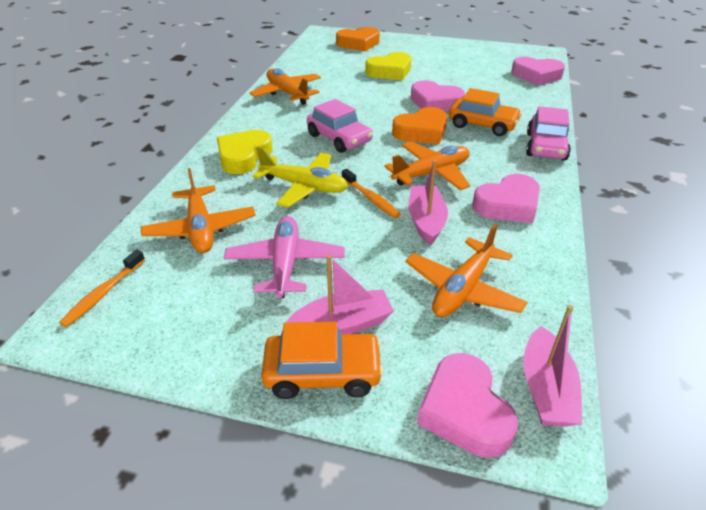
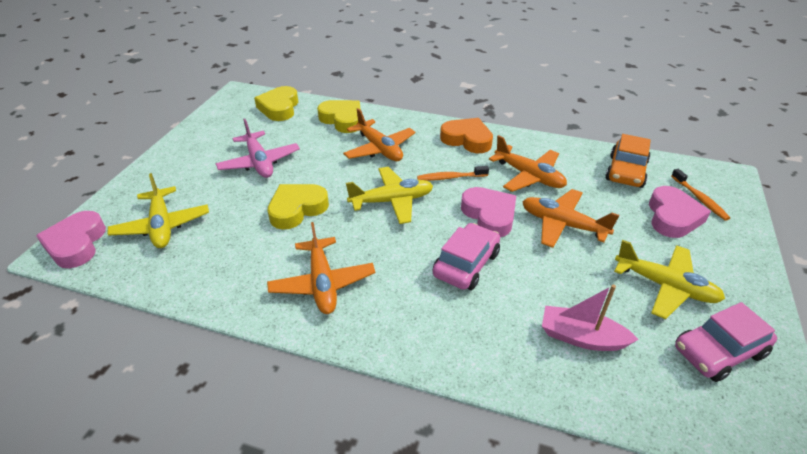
orange car: [261,322,384,399] [449,88,522,136] = 2 -> [605,134,651,188] = 1
orange heart: [336,27,380,51] [392,107,447,144] = 2 -> [440,118,493,153] = 1
pink boat: [286,255,394,334] [408,160,448,245] [523,305,582,427] = 3 -> [542,285,639,351] = 1
pink heart: [411,80,465,111] [417,353,518,458] [472,174,540,223] [511,57,565,86] = 4 -> [36,211,106,268] [461,187,516,237] [649,186,711,238] = 3
yellow heart: [217,130,273,174] [365,52,412,80] = 2 -> [254,86,298,121] [267,184,329,230] [317,100,361,133] = 3
yellow plane: [253,146,348,208] = 1 -> [108,173,209,248] [346,167,433,224] [614,240,725,319] = 3

